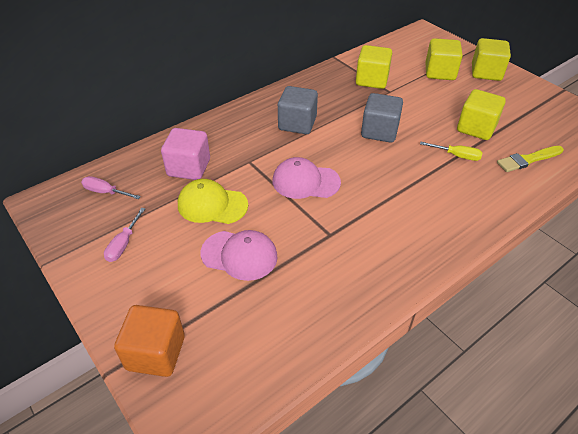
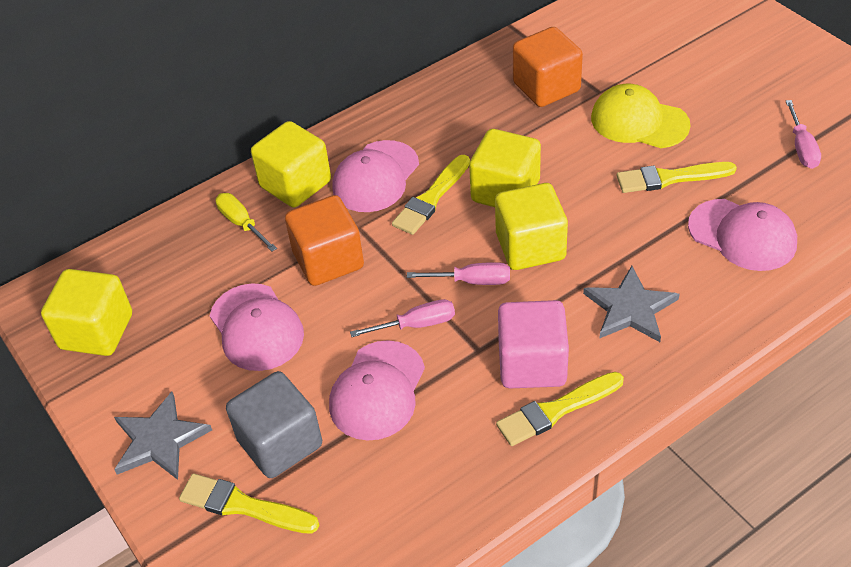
grey cube: [278,86,318,134] [361,93,403,143] = 2 -> [226,371,322,478] = 1
grey star: none = 0 -> [114,392,212,480] [583,266,680,342] = 2
orange cube: [114,305,185,377] = 1 -> [285,195,364,286] [513,27,583,107] = 2
pink cap: [201,230,278,281] [272,157,341,199] = 2 -> [210,283,304,371] [329,340,425,441] [332,140,419,212] [688,199,797,271] = 4
pink screwdriver: [81,176,141,199] [104,208,145,262] = 2 -> [350,299,455,337] [407,262,510,285] [786,100,821,169] = 3
yellow brush: [497,146,564,172] = 1 -> [179,473,319,534] [392,155,470,235] [496,372,624,446] [617,162,737,193] = 4

